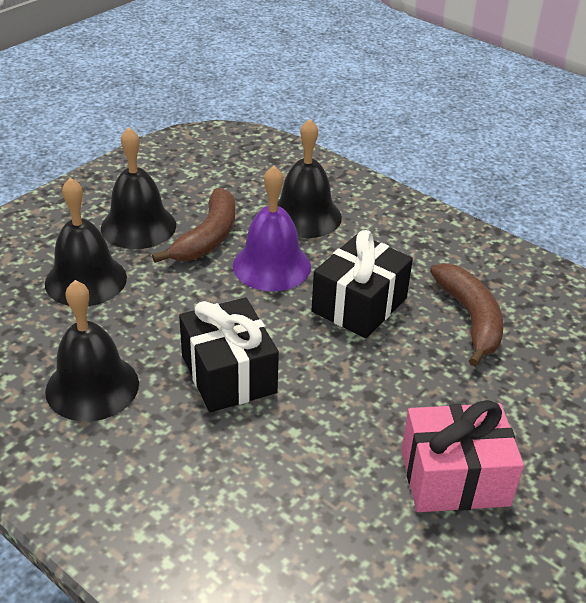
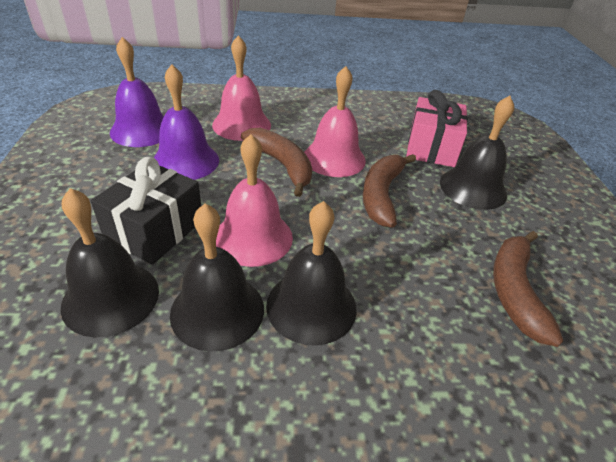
black gift: [179,298,279,412] [312,230,413,338] = 2 -> [91,157,201,265] = 1
brown banana: [152,188,235,263] [430,263,504,367] = 2 -> [241,128,312,197] [363,154,416,228] [493,231,564,347] = 3
pink bell: none = 0 -> [212,35,271,141] [216,134,293,267] [304,66,366,177] = 3
purple bell: [233,165,311,291] = 1 -> [110,37,164,147] [154,64,219,180] = 2

